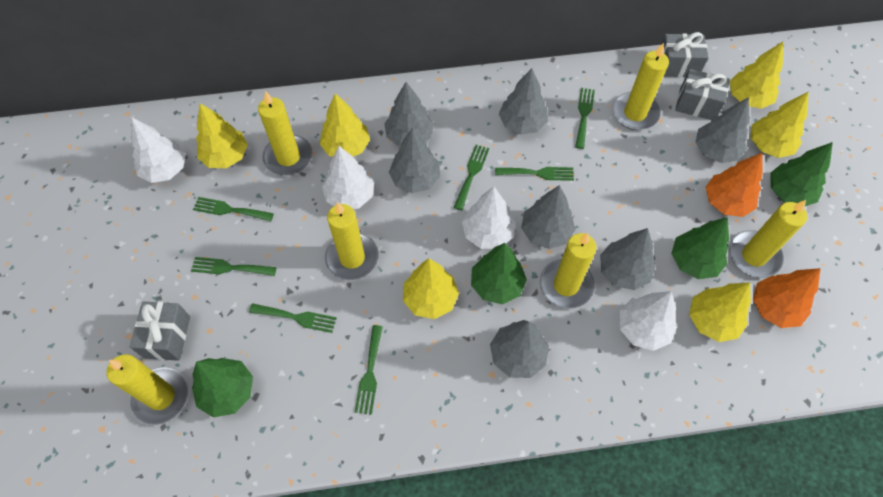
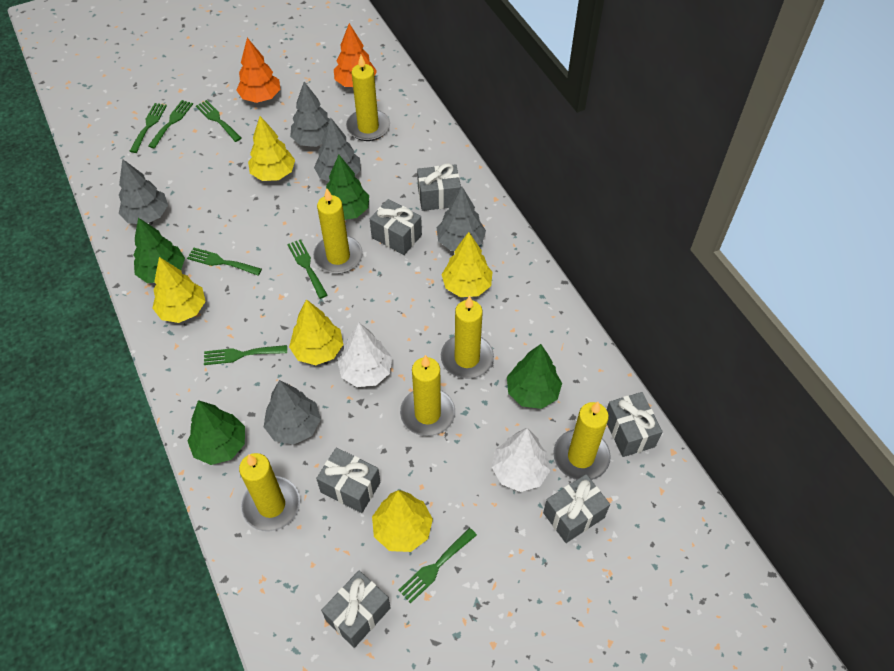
grey gift: [130,302,190,361] [661,32,709,77] [675,69,730,120] = 3 -> [316,448,381,513] [321,571,391,648] [370,199,422,255] [417,163,461,211] [543,474,610,543] [607,392,662,457] = 6
grey tree: [384,82,434,147] [389,128,440,193] [490,320,549,378] [499,68,548,135] [521,185,575,249] [600,228,656,290] [695,97,750,163] = 7 -> [119,159,168,224] [264,380,321,445] [290,82,330,147] [314,118,361,182] [437,187,486,251] = 5
white tree: [131,118,186,183] [322,146,374,209] [462,186,516,249] [620,291,677,351] = 4 -> [338,322,392,387] [491,428,550,492] = 2
yellow tree: [196,103,248,168] [319,93,370,157] [403,259,459,319] [689,283,751,342] [730,41,784,109] [750,92,809,158] = 6 -> [152,257,206,323] [248,116,295,181] [289,299,343,365] [372,490,433,552] [441,232,493,297] = 5

